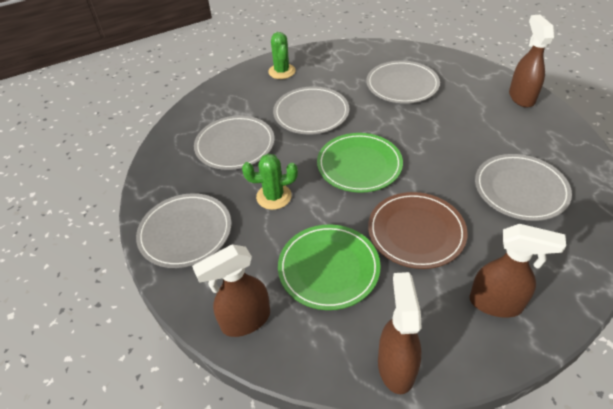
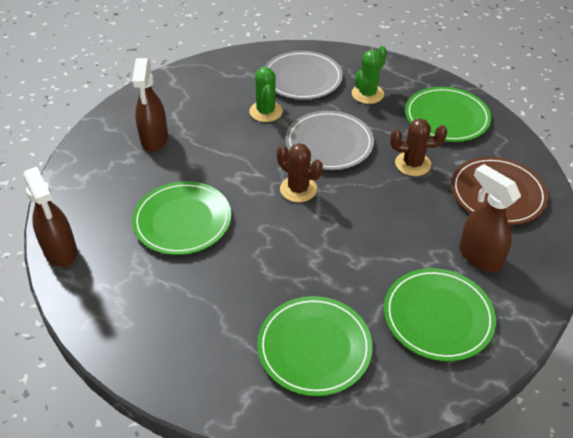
brown cactus: none = 0 -> [277,143,323,202] [390,118,447,176] = 2
brown spray bottle: [192,244,270,337] [378,272,421,394] [469,224,566,318] [509,15,555,107] = 4 -> [23,167,77,267] [132,58,168,152] [459,164,521,272] = 3
green plate: [278,224,381,310] [317,133,403,193] = 2 -> [132,181,231,255] [257,296,373,396] [384,268,496,361] [405,87,491,142] = 4
grey plate: [136,193,231,268] [194,116,275,170] [273,86,350,135] [366,61,440,104] [475,154,572,221] = 5 -> [265,51,343,100] [285,111,374,170] = 2

